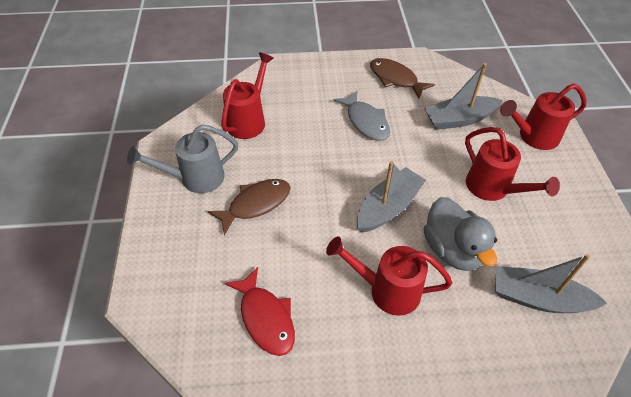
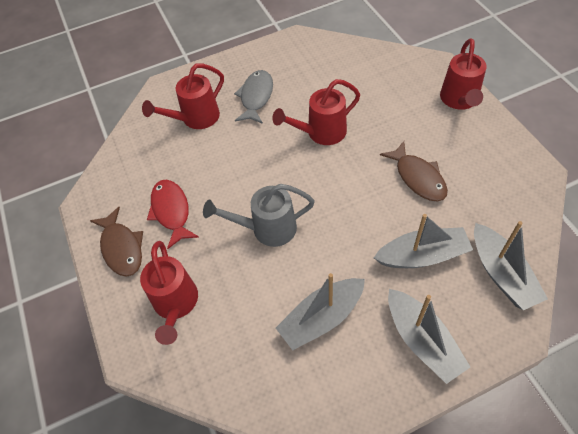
grey boat: [357,161,426,232] [424,63,503,130] [495,254,607,313] = 3 -> [276,273,365,350] [374,214,473,268] [388,289,470,384] [474,221,548,310] = 4
grey duck: [423,197,497,271] = 1 -> none = 0

